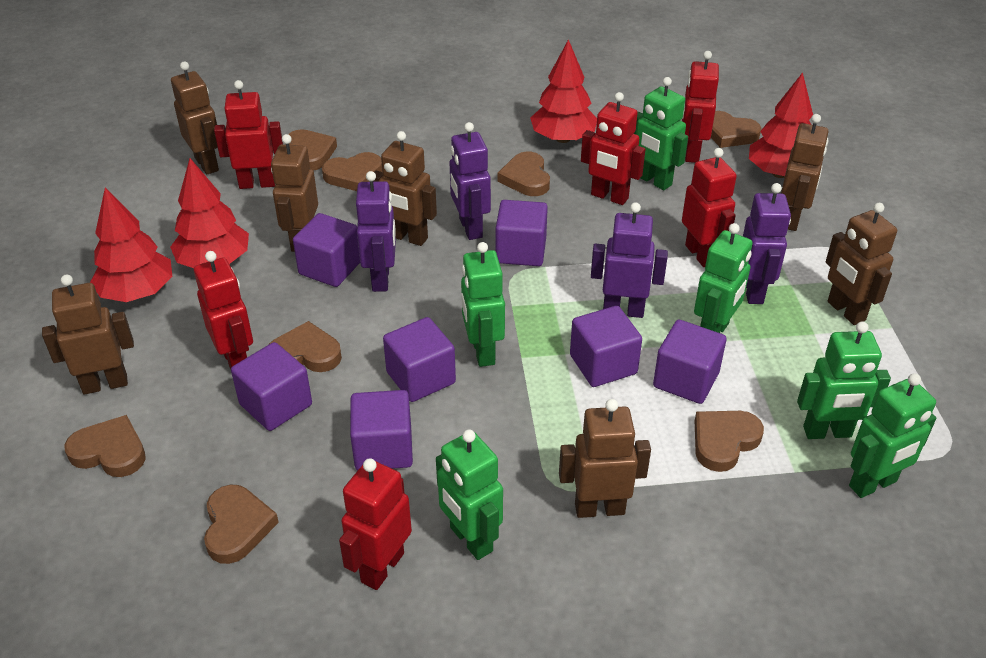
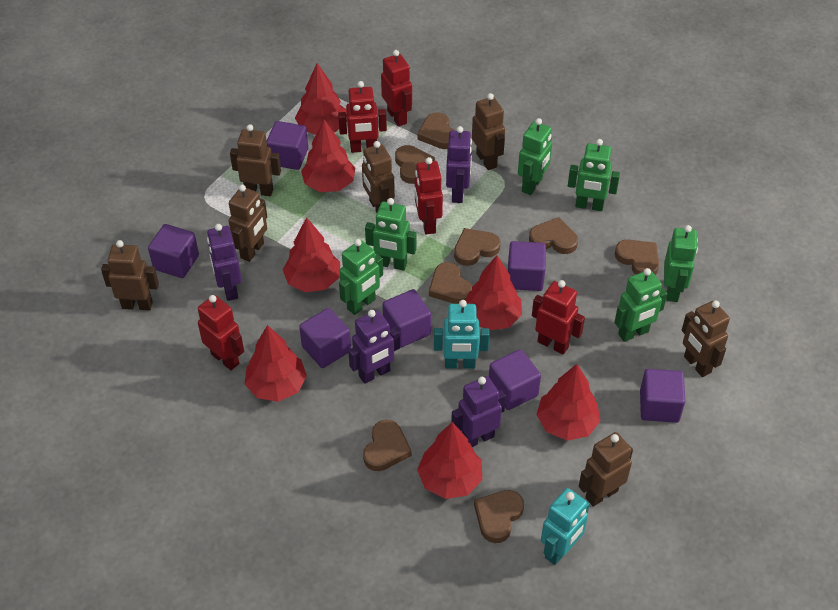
red robot: [194,251,253,369] [214,80,283,189] [339,458,412,590] [581,92,646,205] [682,51,719,163] [682,148,737,267] = 6 -> [198,295,244,370] [338,81,387,153] [381,50,412,126] [415,157,443,234] [532,280,585,354] = 5
red tree: [90,188,172,302] [170,158,249,268] [530,39,597,143] [749,72,813,178] = 4 -> [245,325,307,402] [283,217,340,293] [295,63,347,135] [301,119,355,192] [417,422,482,499] [465,255,522,330] [536,364,600,441] = 7
turquoise robot: none = 0 -> [434,300,490,369] [541,488,590,565] = 2

